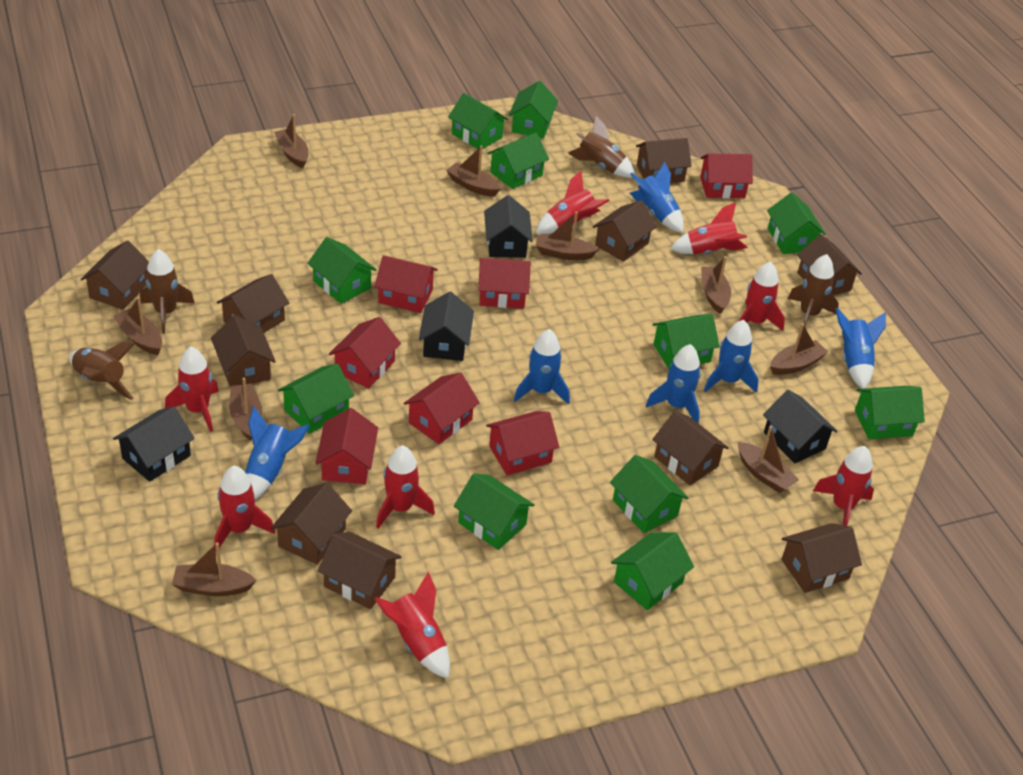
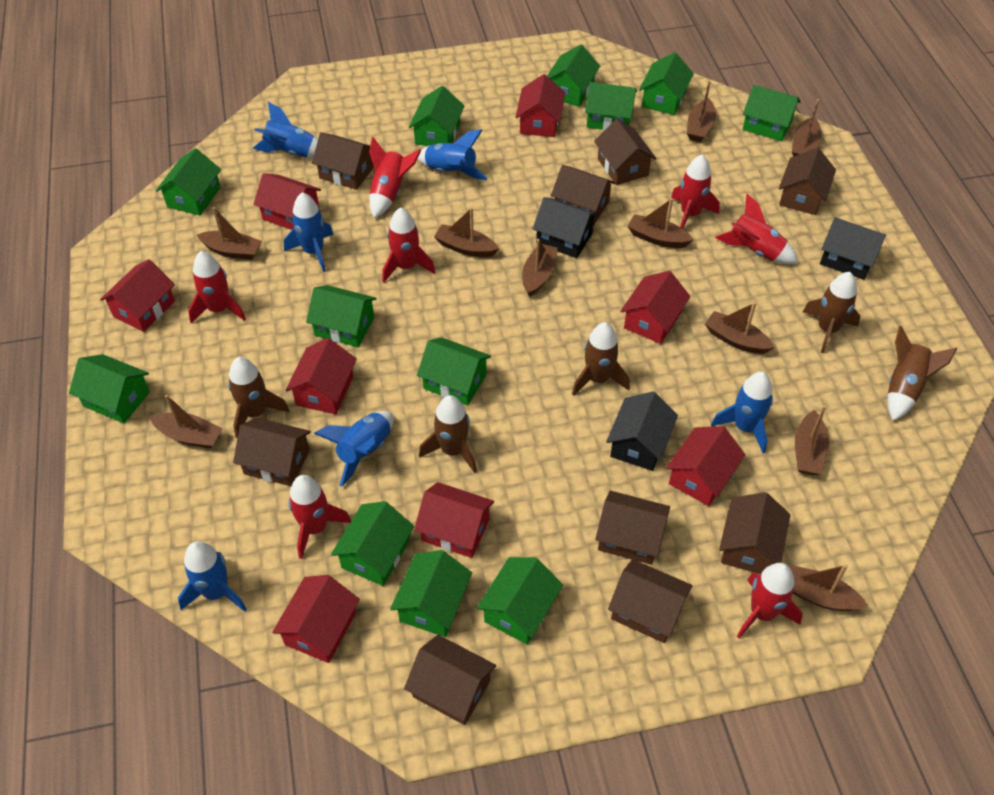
black house: [113,407,195,482] [419,292,474,361] [484,195,533,258] [763,390,838,463] = 4 -> [532,197,599,258] [606,391,678,471] [820,217,886,280] = 3
brown boat: [113,297,162,355] [172,542,257,596] [229,378,262,441] [274,114,308,168] [446,146,500,197] [536,211,599,260] [701,256,731,314] [738,426,799,493] [770,323,828,375] = 9 -> [150,395,223,449] [197,207,262,260] [434,208,499,257] [522,239,558,297] [627,198,693,248] [687,80,716,142] [705,302,774,354] [788,564,868,611] [792,99,821,156] [795,405,829,475] = 10
brown house: [80,240,149,310] [211,315,276,388] [217,274,289,333] [271,483,352,565] [317,532,402,609] [593,200,657,262] [636,138,692,183] [652,411,729,486] [782,523,862,593] [797,234,862,295] = 10 -> [233,418,311,486] [312,132,374,190] [404,635,496,725] [551,165,615,224] [594,119,657,185] [595,491,670,565] [608,559,692,643] [719,492,790,574] [779,148,836,215] = 9
brown rocket: [69,342,134,400] [140,249,195,334] [568,116,635,178] [788,254,839,326] = 4 -> [228,357,289,438] [419,395,477,473] [572,322,630,396] [803,272,860,353] [888,326,957,421] = 5
green house: [278,364,354,434] [307,237,377,304] [448,93,508,149] [454,473,534,550] [487,133,549,189] [509,81,558,139] [610,455,688,533] [611,532,694,610] [653,314,720,369] [767,192,826,254] [855,386,925,439] = 11 -> [69,354,150,423] [156,148,221,216] [306,285,377,347] [331,501,414,586] [390,550,472,637] [409,86,465,146] [417,337,491,406] [477,557,563,645] [547,45,600,107] [585,82,637,130] [639,52,694,115] [743,85,801,141] = 12
red house: [315,408,378,484] [329,317,401,388] [374,255,438,313] [403,372,480,444] [478,258,531,309] [486,411,559,475] [700,154,753,198] = 7 -> [100,259,175,332] [253,173,321,230] [272,575,360,663] [286,338,357,414] [414,482,494,558] [516,74,565,137] [620,271,690,344] [666,426,745,506] = 8
red rocket: [165,347,219,432] [214,466,275,551] [374,572,450,679] [376,445,435,529] [536,171,609,234] [670,202,748,254] [739,261,785,331] [813,446,874,526] = 8 -> [188,251,246,323] [288,475,351,559] [369,137,421,218] [382,207,435,282] [671,155,720,229] [715,194,798,264] [737,563,803,639] = 7

